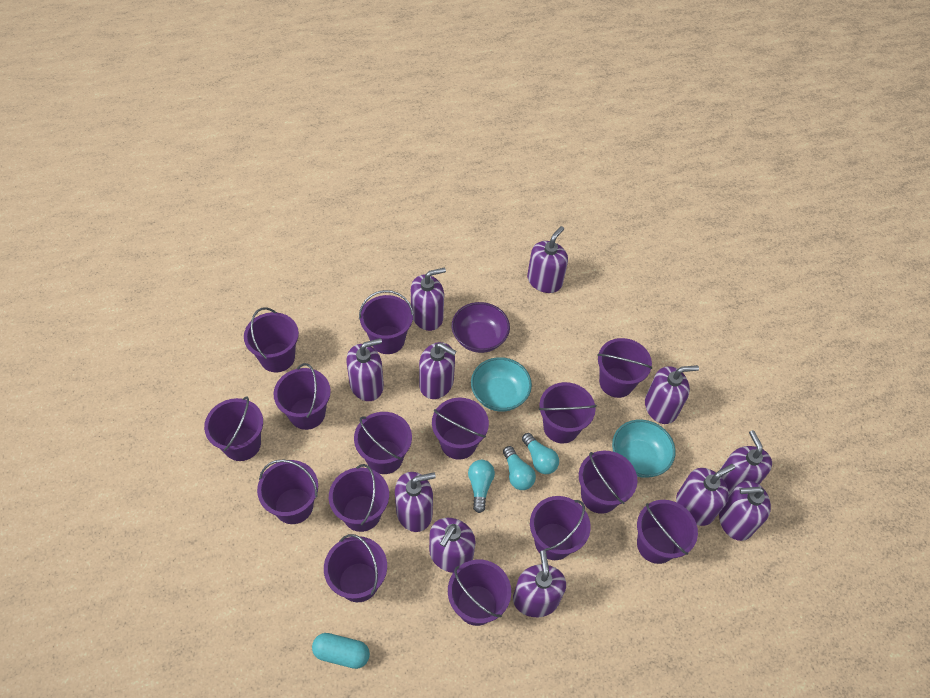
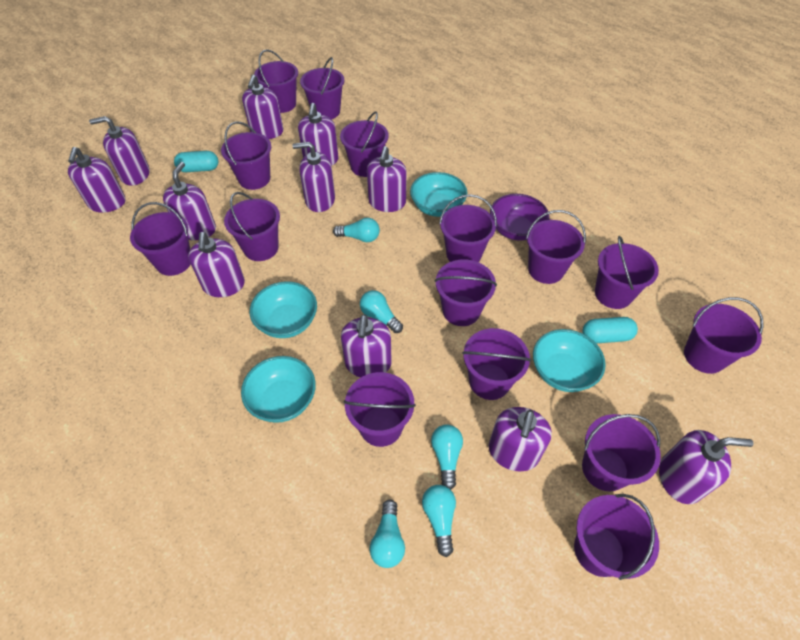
turquoise bowl: [471,357,532,412] [612,420,676,478] = 2 -> [241,356,316,423] [250,281,317,338] [410,172,467,217] [533,329,606,392] = 4
turquoise capsule: [312,633,370,669] = 1 -> [174,151,218,172] [582,317,638,343] = 2
turquoise light bulb: [468,460,495,513] [503,446,536,490] [522,433,559,474] = 3 -> [333,218,380,242] [360,290,403,333] [370,500,405,568] [422,485,456,557] [431,424,463,490] = 5

